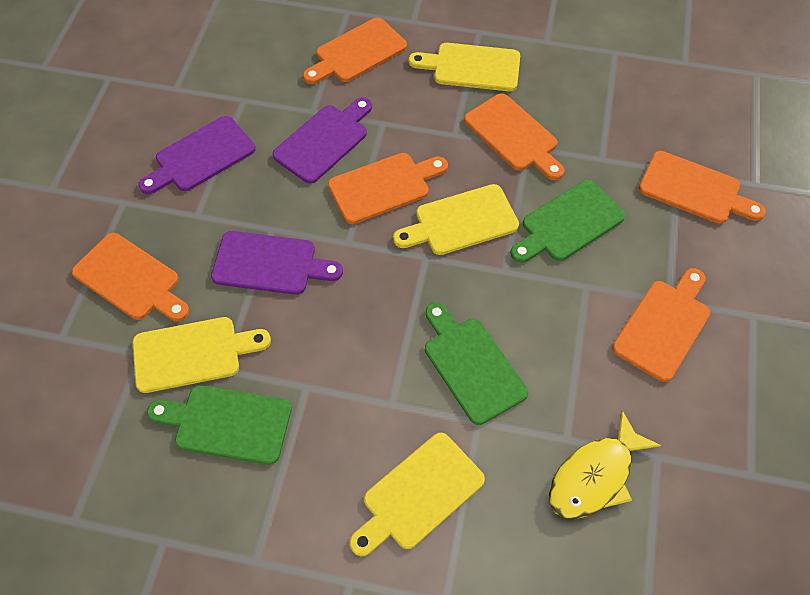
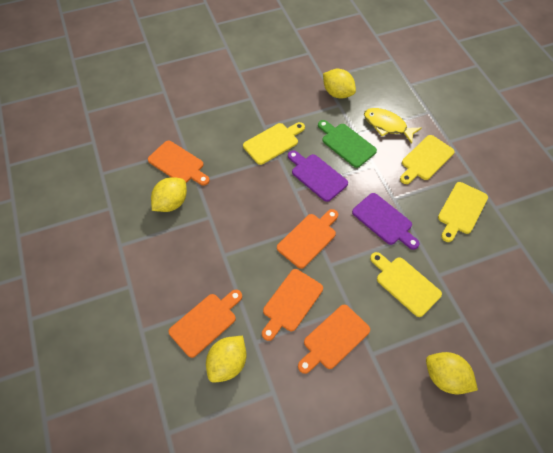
green cutting board: [147,385,292,465] [425,302,528,425] [510,180,625,263] = 3 -> [318,120,377,168] = 1
orange cutting board: [72,233,189,322] [303,17,407,84] [328,153,448,224] [464,93,565,180] [612,268,710,382] [639,151,766,224] = 6 -> [148,141,210,186] [169,290,242,358] [262,269,323,341] [277,209,338,269] [298,305,370,374] = 5
purple cutting board: [138,116,256,194] [211,231,343,295] [273,97,372,184] = 3 -> [288,150,348,202] [352,193,420,250] = 2
yellow lemon: none = 0 -> [151,177,187,212] [206,336,246,383] [323,69,356,98] [426,352,478,394] = 4

